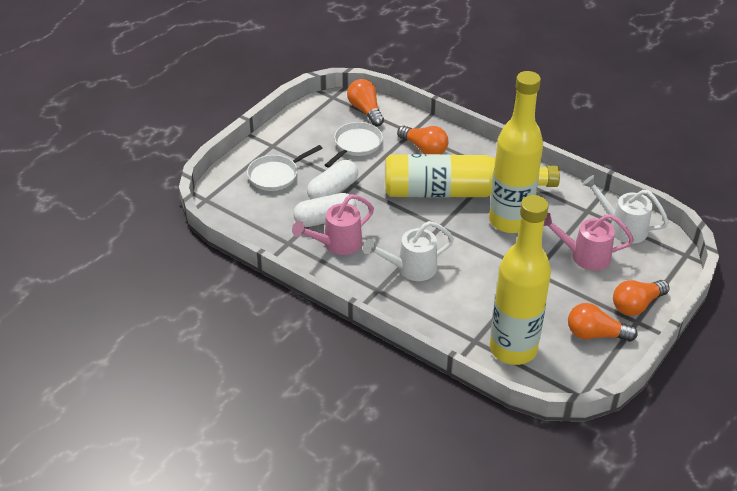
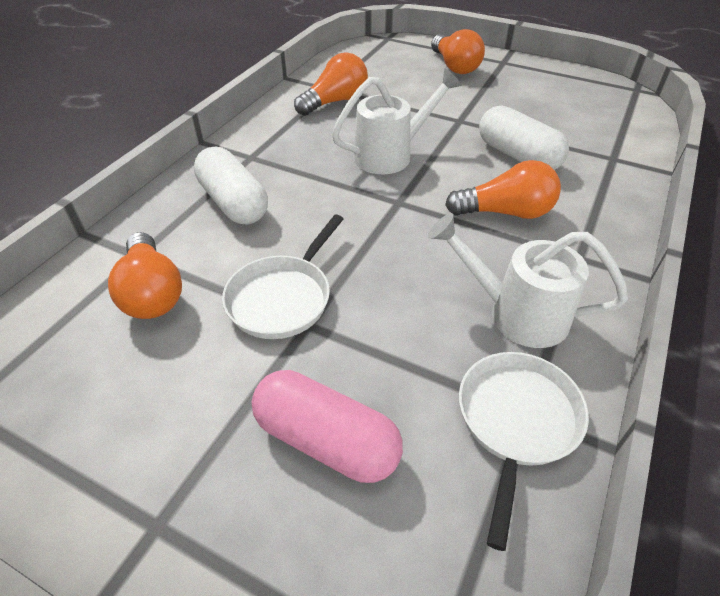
pink capsule: none = 0 -> [252,370,403,483] = 1
pink watering can: [292,194,374,255] [544,213,634,271] = 2 -> none = 0
yellow bottle: [385,154,560,198] [489,71,543,233] [490,195,551,365] = 3 -> none = 0

